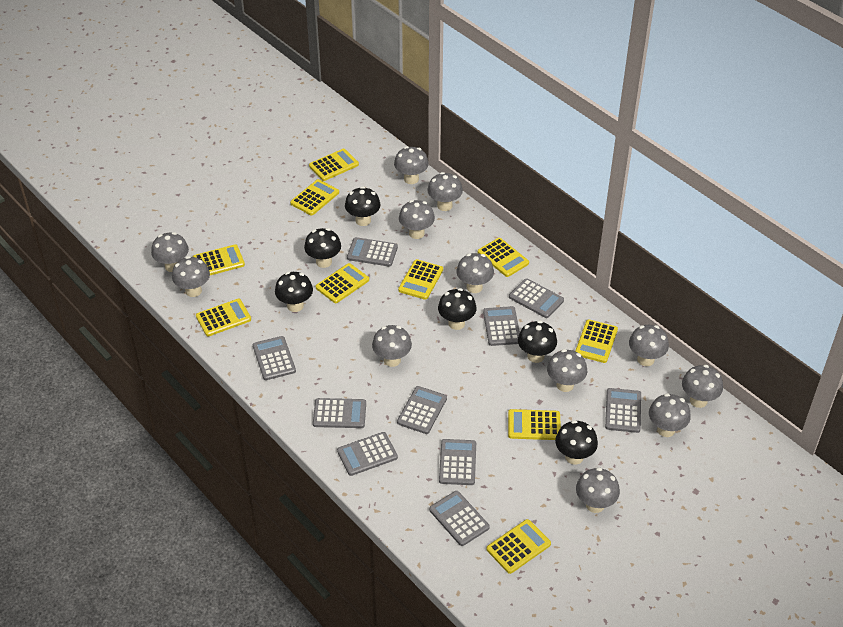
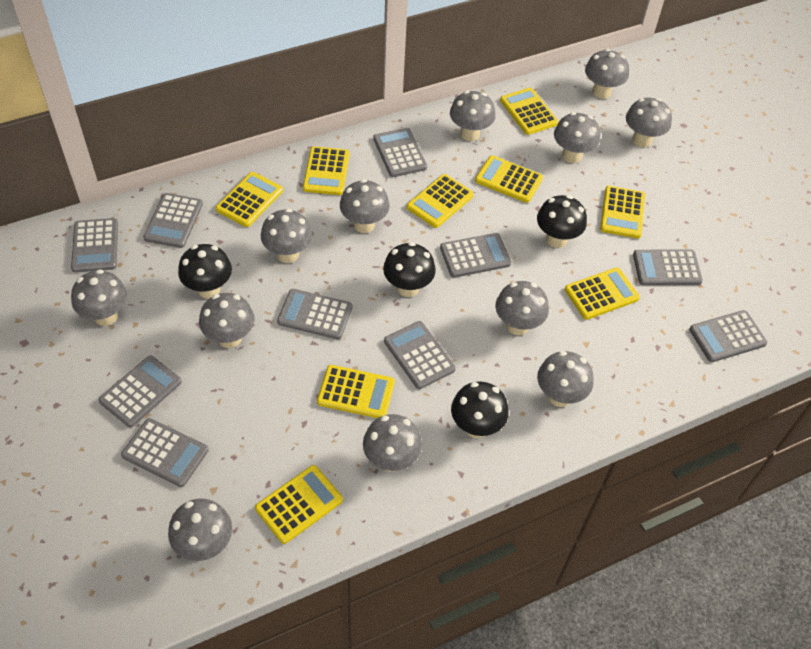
black mushroom: [275,272,313,312] [304,228,341,268] [345,187,381,226] [438,288,477,330] [518,320,557,363] [555,420,598,465] = 6 -> [178,244,232,299] [383,242,436,297] [451,381,509,438] [537,195,587,248] = 4
yellow calculator: [193,244,245,275] [196,299,251,336] [290,179,339,216] [309,149,359,181] [316,263,369,303] [398,259,443,300] [478,238,529,277] [487,519,551,574] [508,409,561,440] [575,319,618,363] = 10 -> [216,172,283,227] [255,465,343,544] [303,146,350,195] [317,365,395,418] [407,174,474,228] [475,155,543,203] [500,88,558,135] [565,267,640,320] [600,186,646,239] = 9

